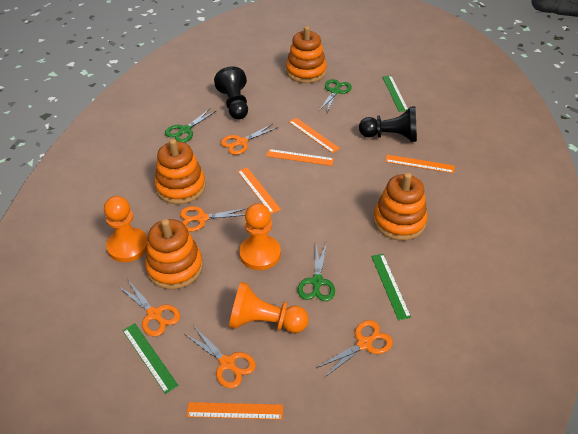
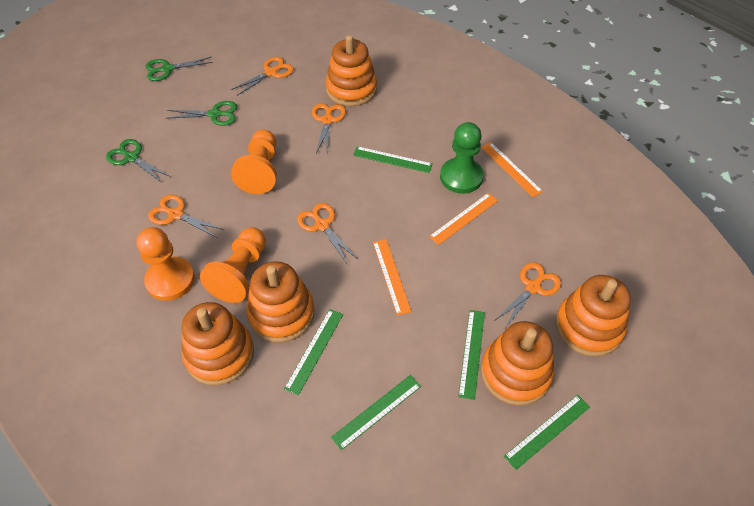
black pawn: [214,66,248,120] [359,106,417,142] = 2 -> none = 0
green pawn: none = 0 -> [440,122,484,194] = 1
green ruler: [122,323,179,394] [371,254,411,320] [382,76,408,112] = 3 -> [284,309,343,395] [331,375,421,450] [353,146,433,173] [458,310,485,400] [504,395,590,470] = 5
orange ruler: [186,402,283,420] [238,167,281,214] [266,149,334,166] [289,118,340,153] [385,155,455,173] = 5 -> [373,239,412,316] [429,193,498,245] [481,142,543,197] = 3
orange stacking toy: [145,219,203,290] [155,139,206,204] [286,26,327,83] [373,173,428,241] = 4 -> [181,302,254,386] [246,261,315,342] [326,35,377,106] [481,321,554,406] [556,275,631,357] = 5

